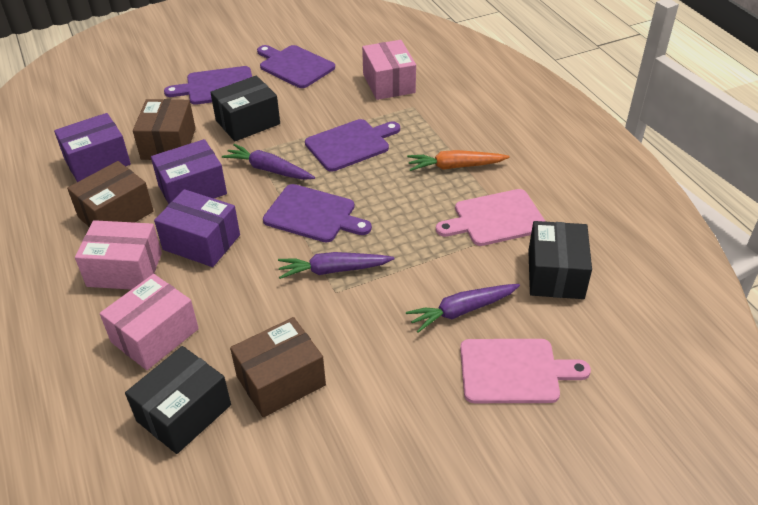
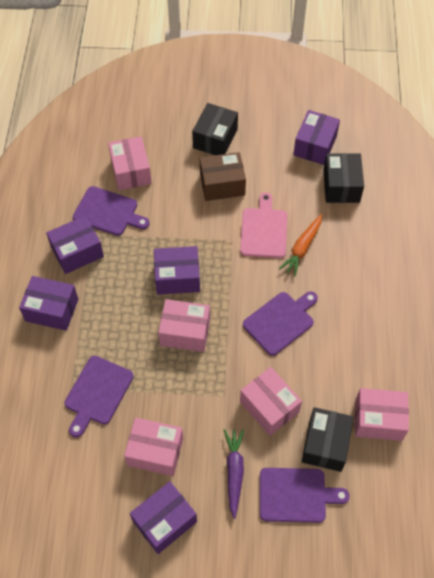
brown box: [67,161,154,227] [133,99,196,160] [230,317,326,417] = 3 -> [200,152,246,201] = 1
pink box: [75,220,162,290] [100,274,199,370] [362,40,416,100] = 3 -> [108,136,152,190] [124,418,183,476] [158,299,210,352] [240,367,302,436] [355,388,409,441] = 5
pink cutting board: [436,189,546,246] [460,339,591,403] = 2 -> [240,192,287,258] = 1
purple box: [54,113,131,182] [151,139,227,204] [154,189,240,267] = 3 -> [19,276,78,331] [46,216,104,274] [130,481,197,554] [154,246,200,295] [293,110,340,165] = 5
purple carrot: [222,144,315,180] [278,252,394,279] [406,284,520,333] = 3 -> [224,429,244,519] = 1

